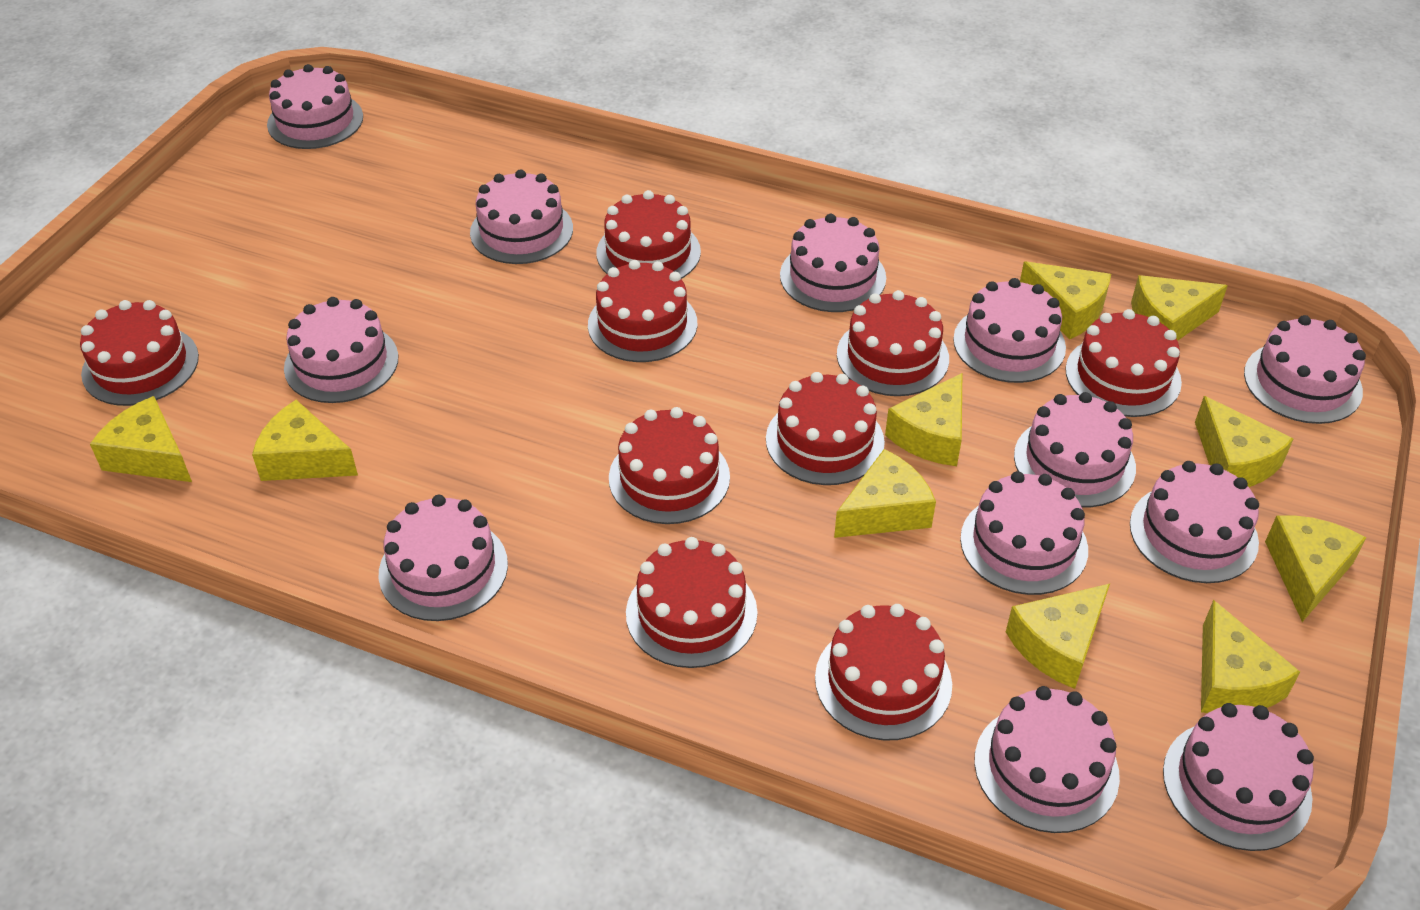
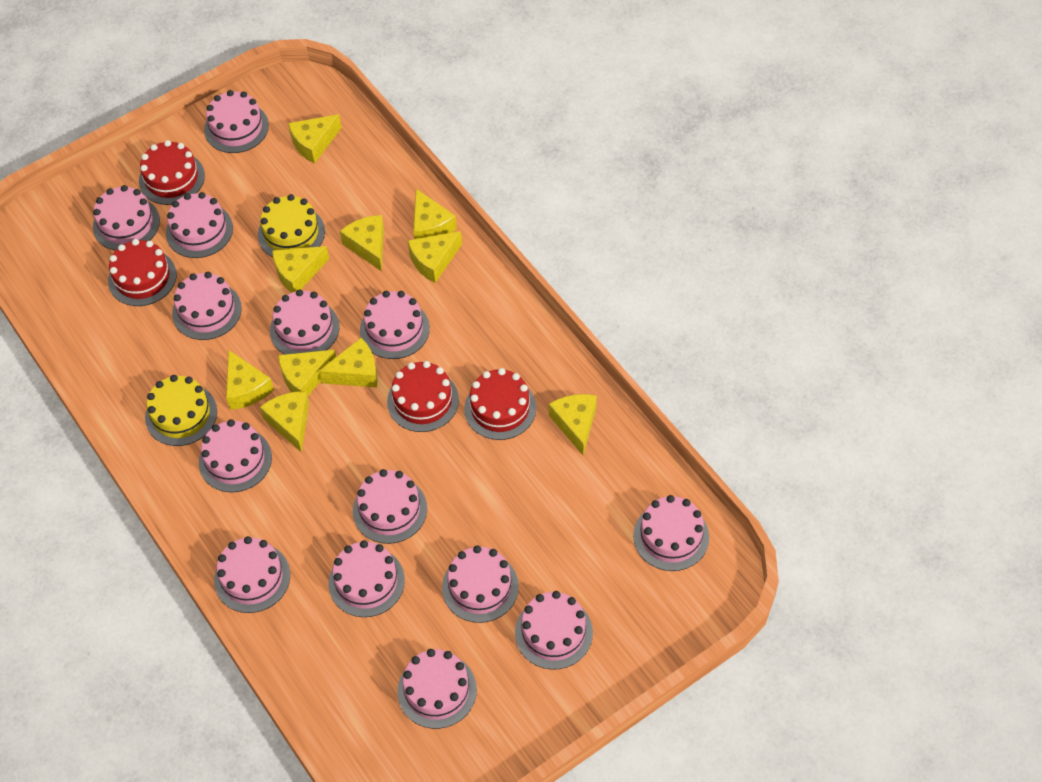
pink cake: [267,64,363,149] [284,297,398,403] [379,495,508,621] [470,169,573,264] [780,214,886,312] [953,278,1066,383] [960,471,1088,595] [974,686,1120,833] [1014,392,1136,507] [1130,461,1259,583] [1163,703,1314,851] [1244,315,1366,424] = 12 -> [93,185,160,251] [166,192,233,258] [172,272,242,340] [199,419,272,493] [204,90,269,153] [214,536,290,613] [270,289,340,355] [329,540,405,617] [353,469,427,544] [360,291,430,359] [397,649,477,729] [442,546,519,623] [515,591,593,670] [633,495,709,571] = 14
red cake: [80,300,199,406] [588,260,697,362] [596,190,701,279] [609,407,730,524] [626,537,757,668] [766,372,885,485] [815,604,952,741] [837,290,949,396] [1065,309,1182,417] = 9 -> [108,239,177,306] [139,140,205,205] [387,361,459,432] [464,368,536,440] = 4
yellow cake: none = 0 -> [145,375,217,446] [258,194,325,257] = 2

